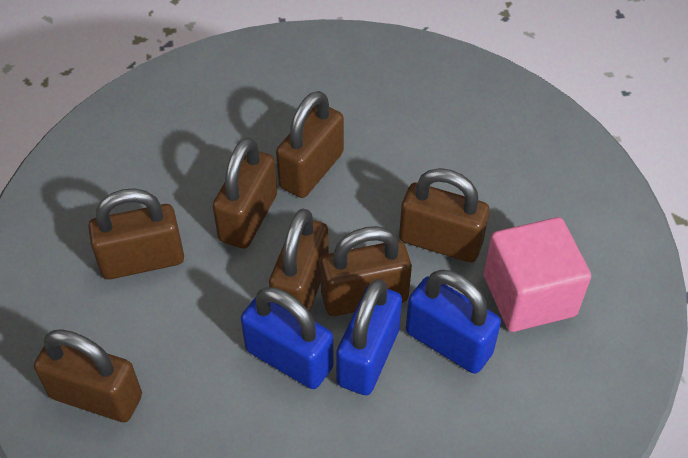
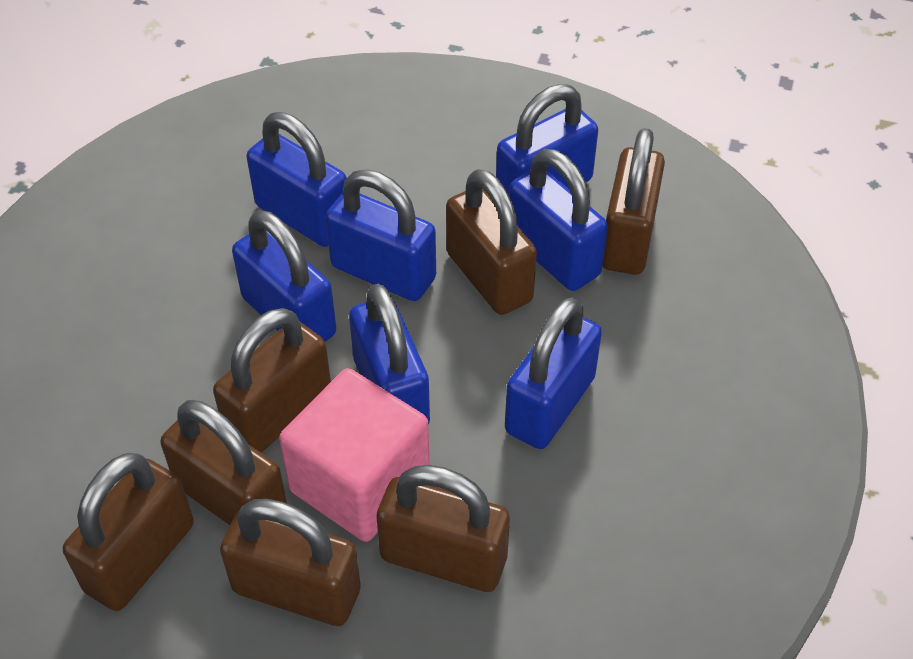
blue padlock: [241,287,334,389] [336,279,402,395] [406,270,501,374] = 3 -> [232,210,336,342] [247,112,347,247] [325,169,436,301] [349,284,430,425] [496,84,598,195] [505,297,602,449] [509,149,608,291] = 7

